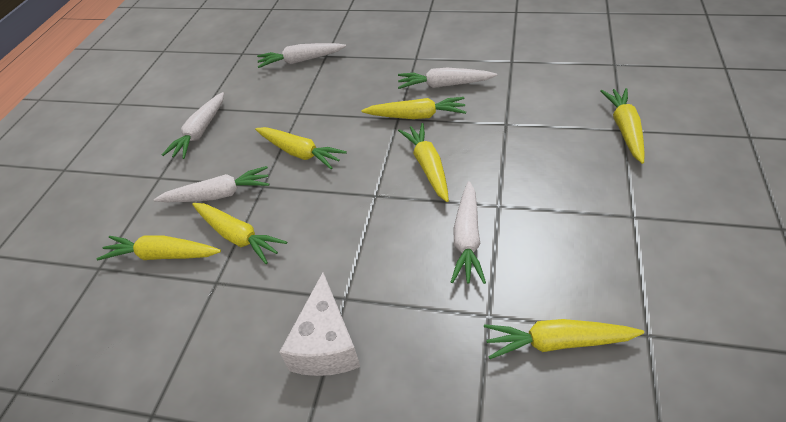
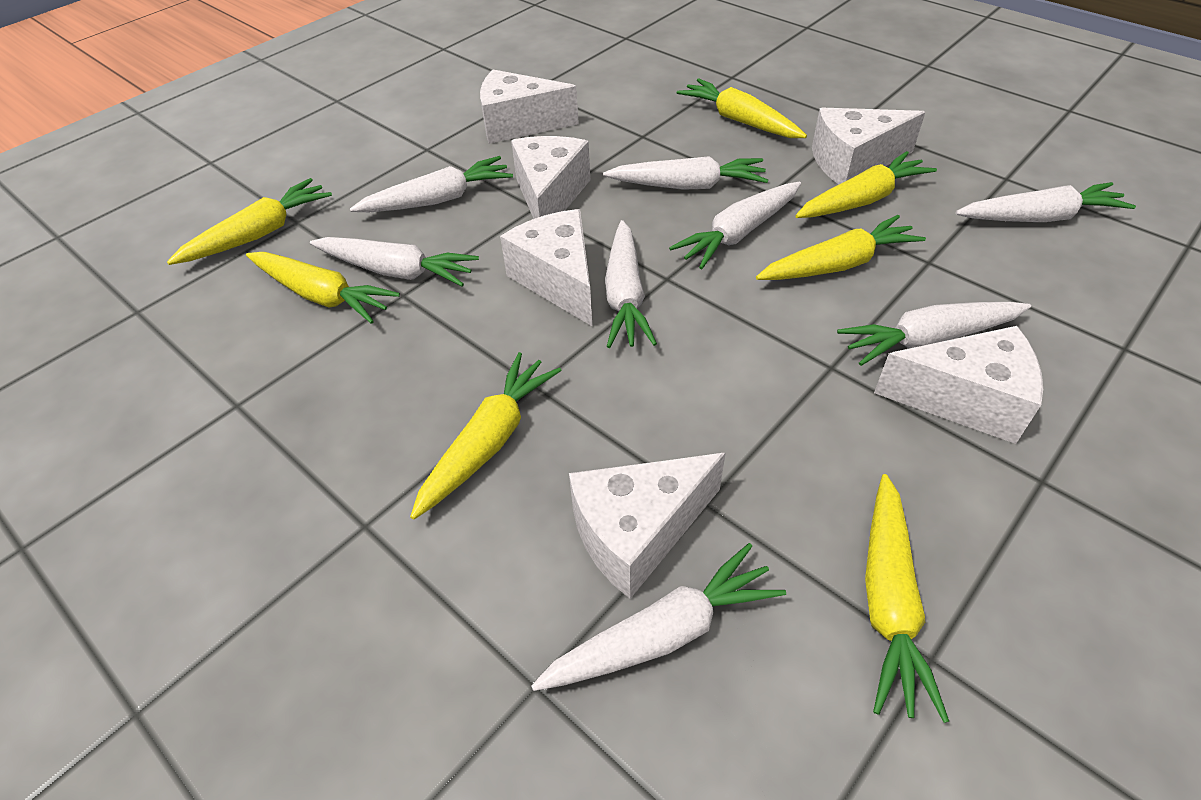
white carrot: [154,166,269,202] [162,92,224,159] [257,43,346,68] [398,68,497,89] [451,181,486,284] = 5 -> [310,237,479,286] [350,156,513,212] [531,543,786,691] [603,156,768,190] [605,220,657,348] [669,182,801,269] [837,302,1031,366] [955,182,1136,222] = 8
white cheese: [279,272,360,376] = 1 -> [480,70,579,144] [500,209,592,326] [511,136,590,219] [569,453,725,599] [812,108,925,184] [874,326,1043,444] = 6

